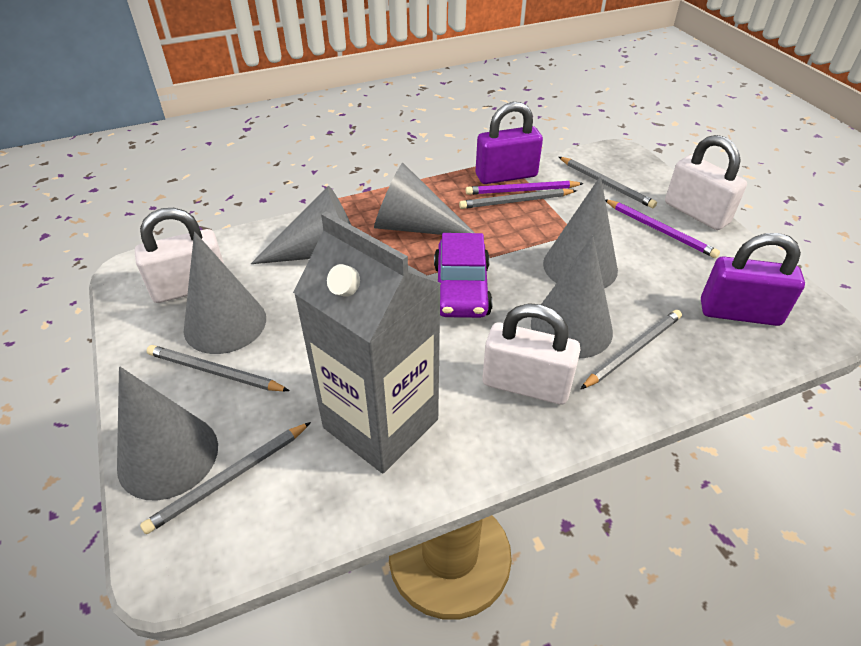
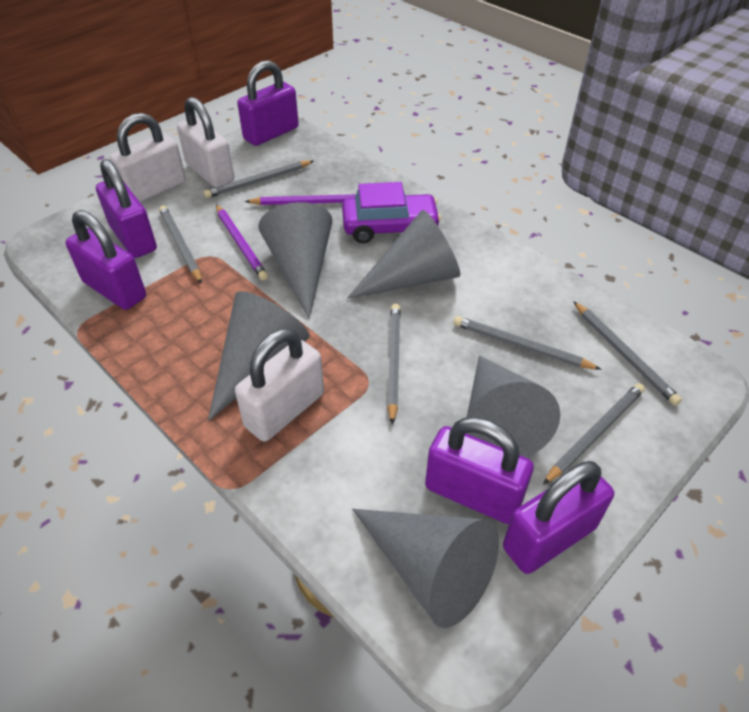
grey carton: [293,211,441,473] = 1 -> none = 0
grey cone: [117,367,218,501] [184,232,266,354] [251,186,351,264] [374,163,475,235] [531,236,613,358] [543,176,618,289] = 6 -> [208,291,310,421] [258,202,332,319] [347,210,460,299] [352,509,499,628] [466,355,561,458] = 5
grey pencil: [140,422,311,534] [147,345,290,391] [459,188,577,209] [559,157,657,208] [581,310,682,389] = 5 -> [159,205,202,284] [204,160,314,198] [387,304,401,425] [453,316,602,370] [543,383,645,485] [573,301,682,406] = 6
purple padlock: [476,102,543,184] [701,233,805,326] = 2 -> [65,210,146,310] [96,159,157,258] [237,60,299,146] [425,417,534,524] [503,461,614,574] = 5

